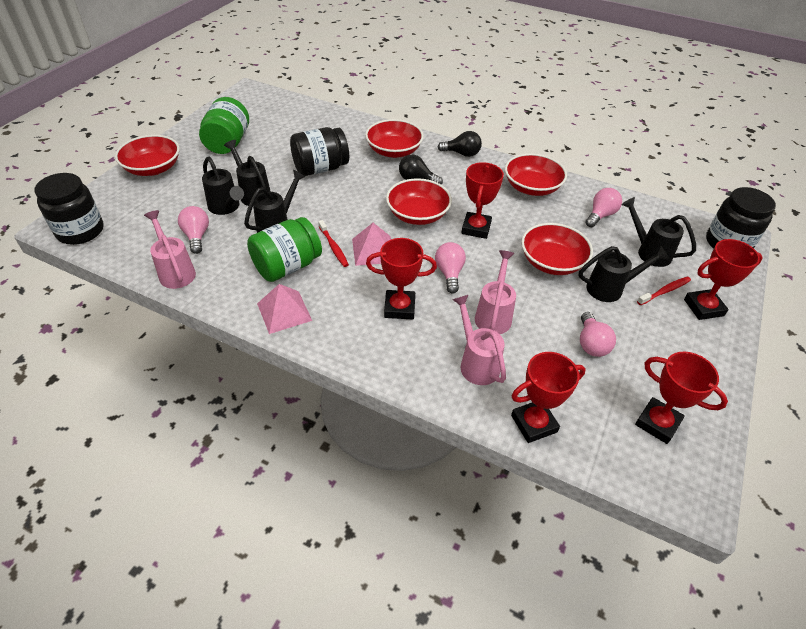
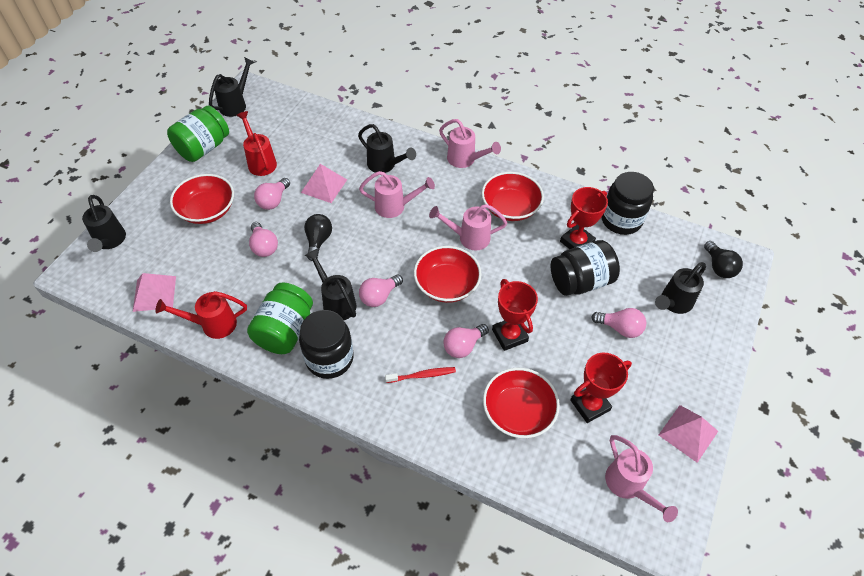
pink light bulb: [178,206,209,254] [435,242,466,293] [580,312,616,357] [585,188,622,227] = 4 -> [249,222,278,257] [254,178,290,210] [359,274,403,307] [443,324,489,358] [591,308,646,338] = 5
pink pyramid: [257,284,312,334] [352,223,391,266] = 2 -> [133,273,176,312] [301,164,347,203] [659,405,718,463] = 3
pink watering can: [144,210,196,289] [452,295,506,385] [475,250,516,334] = 3 -> [359,171,435,218] [429,204,507,250] [439,119,501,168] [605,435,678,522] = 4
red bowl: [115,135,180,176] [365,119,424,158] [386,178,452,225] [505,153,567,196] [521,223,593,275] = 5 -> [170,174,234,224] [414,246,482,303] [482,172,544,221] [483,368,560,438] = 4
red toothbrush: [318,220,349,267] [637,276,691,305] = 2 -> [385,367,456,383] = 1
red trophy: [366,238,437,319] [462,162,504,239] [511,352,586,443] [635,352,728,444] [684,239,763,320] = 5 -> [492,279,538,351] [560,187,608,249] [570,353,632,423] = 3
red watering can: none = 0 -> [155,291,247,339] [236,111,277,176] = 2

